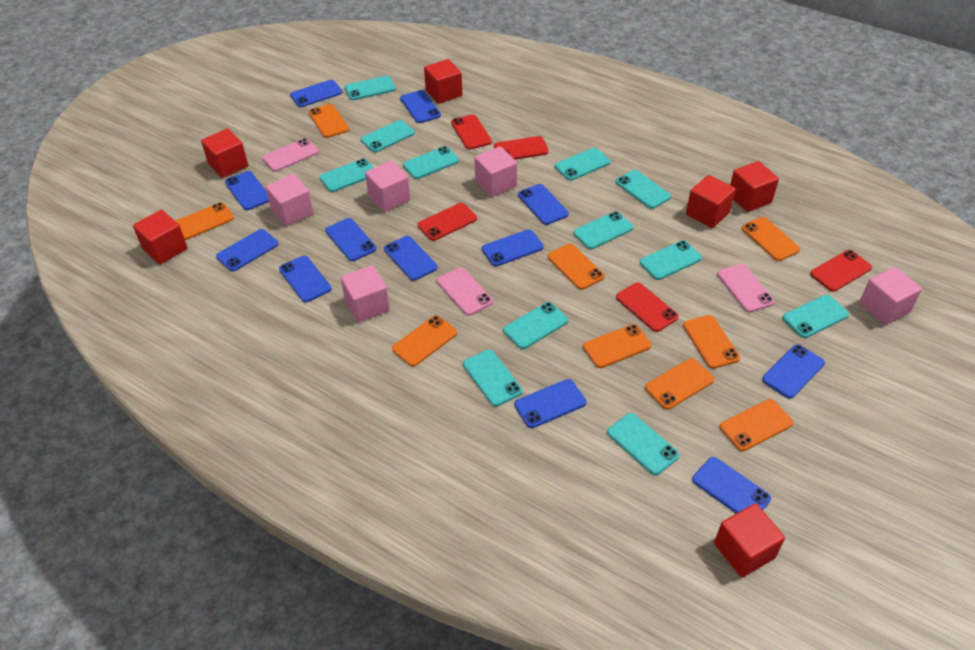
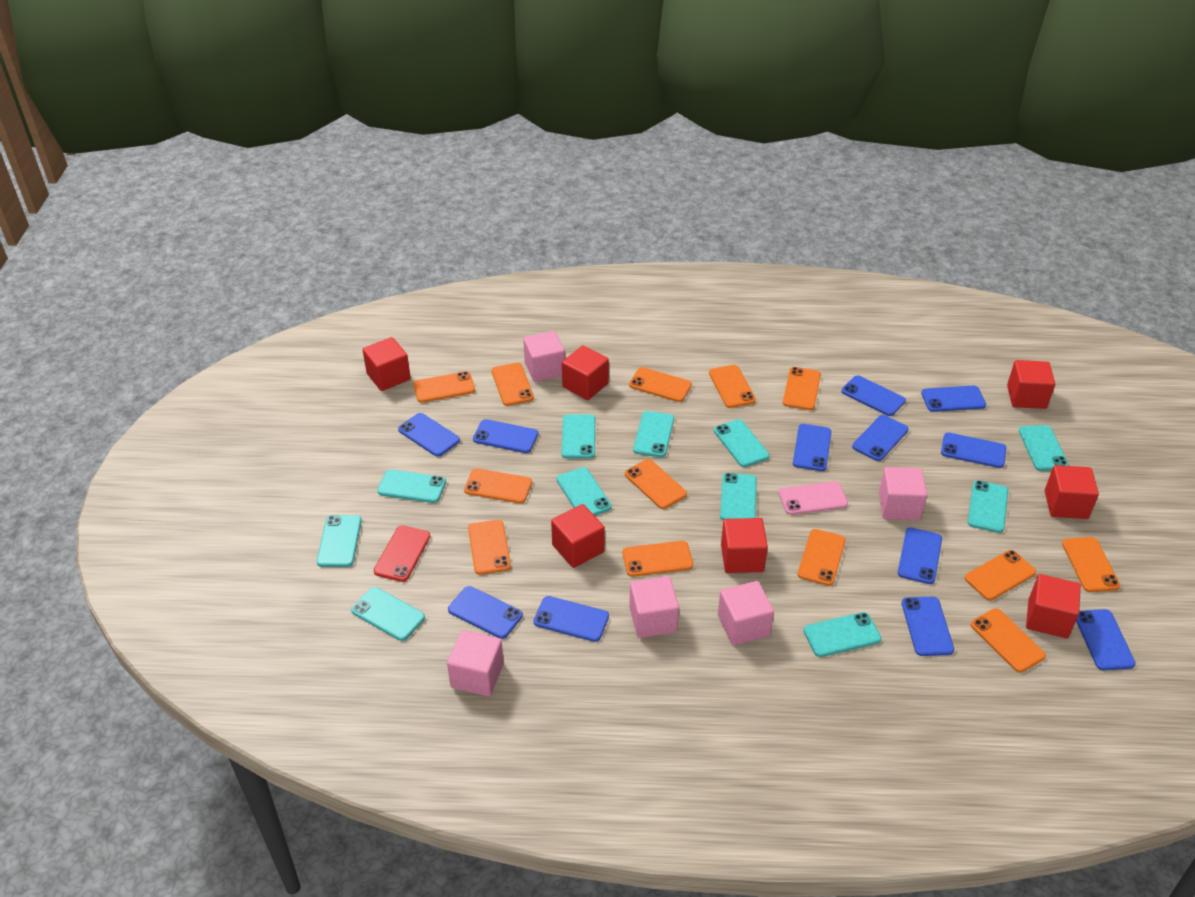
orange phone: [176,202,234,240] [309,104,349,138] [392,316,457,366] [548,244,604,290] [583,324,652,368] [645,358,714,410] [683,315,740,369] [720,399,793,451] [742,217,800,261] = 9 -> [413,371,475,403] [464,468,532,503] [468,520,511,575] [491,363,534,406] [622,541,693,577] [625,459,687,509] [629,367,692,402] [709,365,756,408] [783,367,821,410] [798,529,846,586] [965,550,1036,601] [971,608,1046,673] [1062,537,1120,592] = 13
pink phone: [262,138,319,172] [437,267,493,316] [717,264,775,312] = 3 -> [779,481,848,515] = 1
red cube: [133,210,188,264] [201,129,248,178] [424,59,462,104] [686,175,736,228] [714,503,785,578] [730,161,779,212] = 6 -> [362,337,411,391] [551,504,605,568] [562,345,609,400] [721,518,768,573] [1007,360,1055,409] [1026,574,1081,638] [1045,465,1099,519] = 7
red phone: [418,203,477,241] [451,114,492,150] [494,136,549,160] [616,282,679,332] [810,250,872,292] = 5 -> [374,525,430,582] = 1
turquoise phone: [320,159,374,192] [345,76,396,100] [361,120,415,152] [403,146,459,179] [463,350,523,407] [503,302,569,349] [555,148,611,180] [573,211,633,249] [607,413,680,475] [616,170,671,209] [639,240,702,280] [783,295,849,338] = 12 -> [317,515,362,567] [351,587,425,641] [378,469,446,503] [557,467,612,516] [561,414,595,459] [633,411,674,457] [714,419,770,467] [720,473,757,521] [803,612,881,657] [968,480,1008,533] [1019,425,1069,471] = 11

